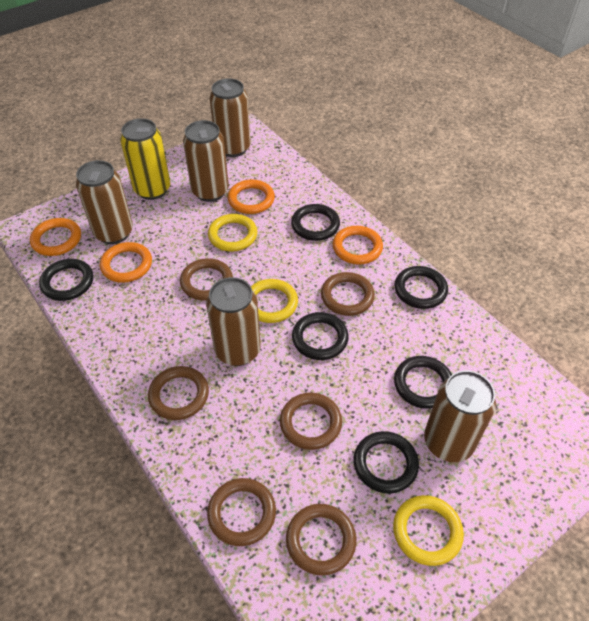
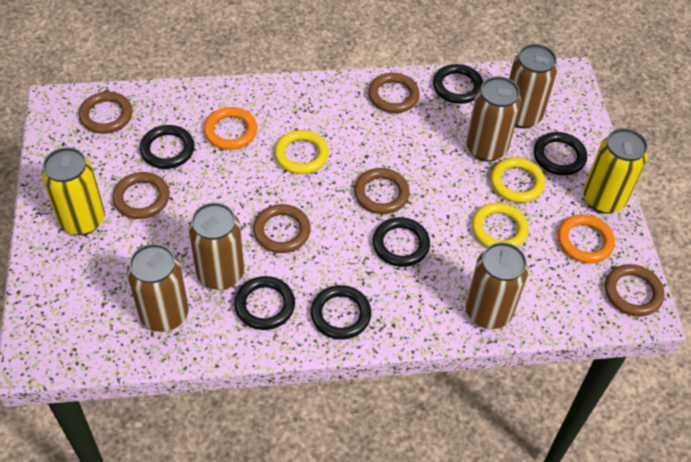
orange ring: [30,218,81,256] [100,242,152,283] [228,179,275,214] [333,226,383,265] = 4 -> [204,107,257,150] [558,214,615,263] = 2
yellow can: [120,118,171,200] = 1 -> [42,147,105,235] [583,128,648,214] = 2

